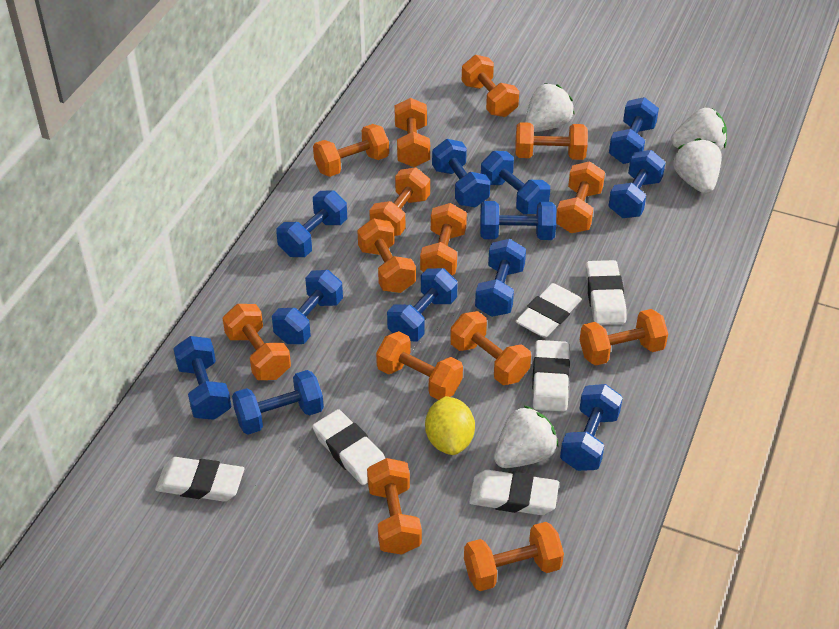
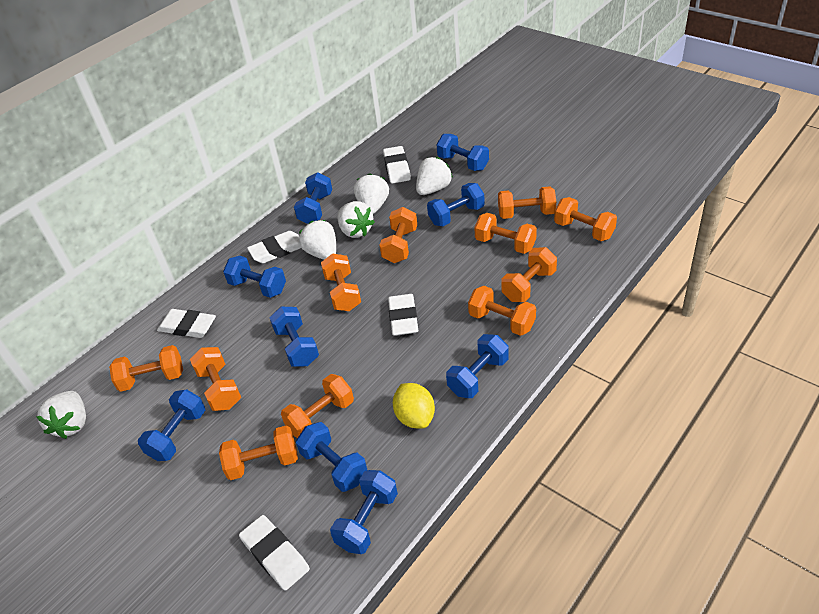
blue dumbbell: [173,336,231,420] [232,370,324,435] [272,270,343,344] [276,190,347,257] [387,268,458,341] [432,139,491,207] [475,239,526,317] [480,201,556,240] [481,151,550,214] [560,384,623,471] [608,150,666,218] [609,97,659,164] = 12 -> [138,389,205,461] [223,256,286,298] [270,307,319,367] [294,172,332,224] [296,422,367,492] [330,470,398,554] [427,183,485,226] [436,134,489,171] [446,334,509,398] = 9
orange dumbbell: [223,304,291,380] [313,124,389,177] [357,219,416,293] [367,458,422,555] [369,167,430,236] [376,331,463,400] [395,98,430,167] [420,203,467,275] [450,311,531,385] [462,55,519,117] [464,522,564,591] [515,122,588,160] [556,161,605,233] [580,309,668,366] = 14 -> [109,345,183,392] [190,347,241,411] [219,425,298,480] [281,374,354,438] [321,253,361,311] [380,207,417,263] [468,286,536,336] [474,213,537,254] [498,186,556,219] [501,247,557,302] [554,197,617,241] = 11
white eraser: [155,457,244,502] [312,409,385,485] [469,470,559,515] [515,283,582,338] [532,340,570,411] [586,260,626,325] = 6 -> [157,309,216,338] [239,515,310,591] [247,231,301,263] [383,146,411,184] [388,294,418,336] = 5
white strawberry: [494,405,559,468] [525,83,574,132] [671,108,727,150] [673,138,722,194] = 4 -> [36,391,86,439] [299,220,336,260] [337,201,375,238] [354,173,389,214] [416,157,453,195] = 5

